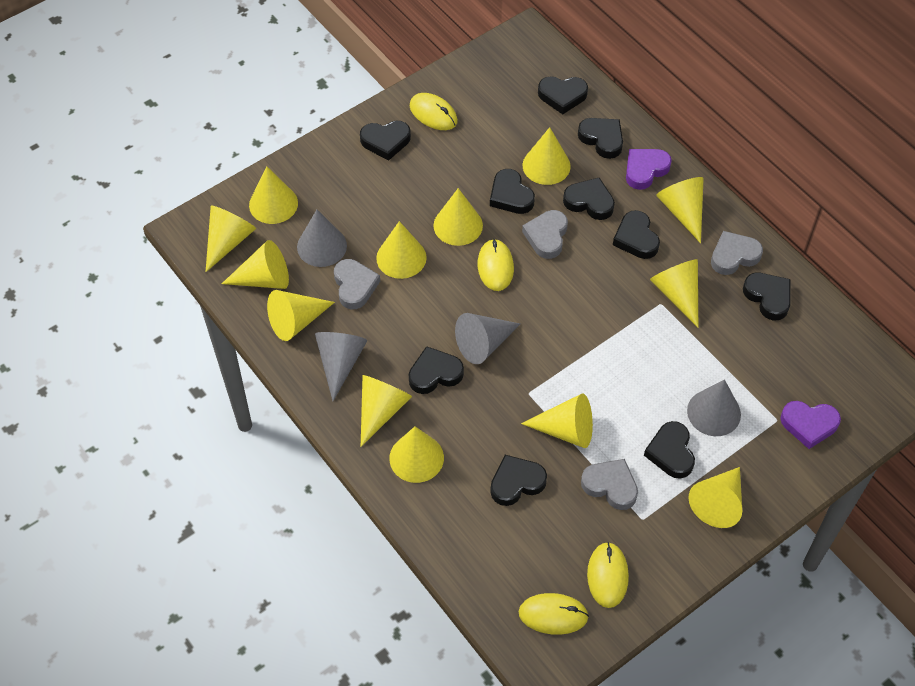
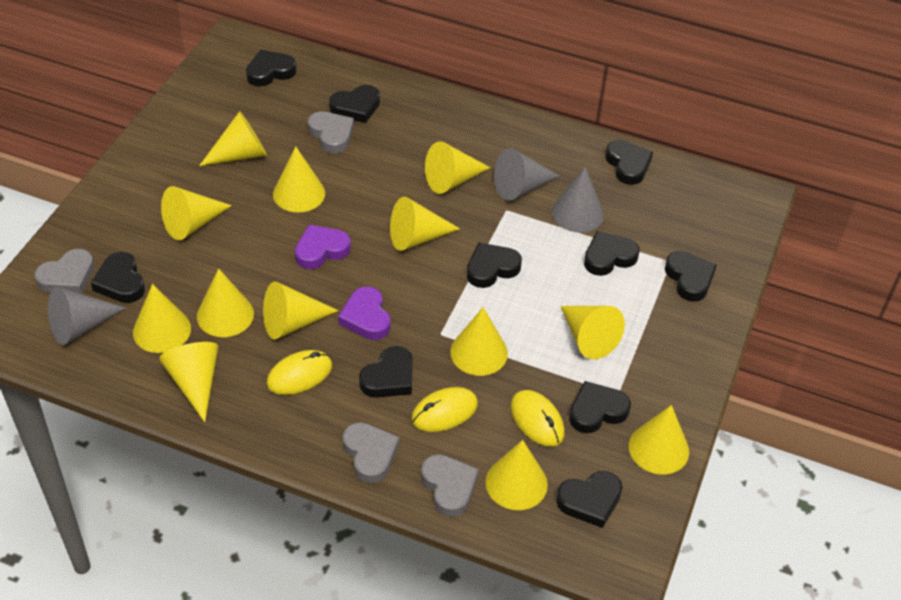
grey cone: [297,210,347,267] [315,332,367,401] [455,313,520,364] [687,379,741,436] = 4 -> [48,287,126,345] [494,148,560,201] [552,167,604,233] = 3
yellow mouse: [410,93,458,130] [478,239,514,291] [518,593,589,635] [587,542,629,608] = 4 -> [267,350,332,395] [411,387,478,432] [510,390,565,447] = 3

